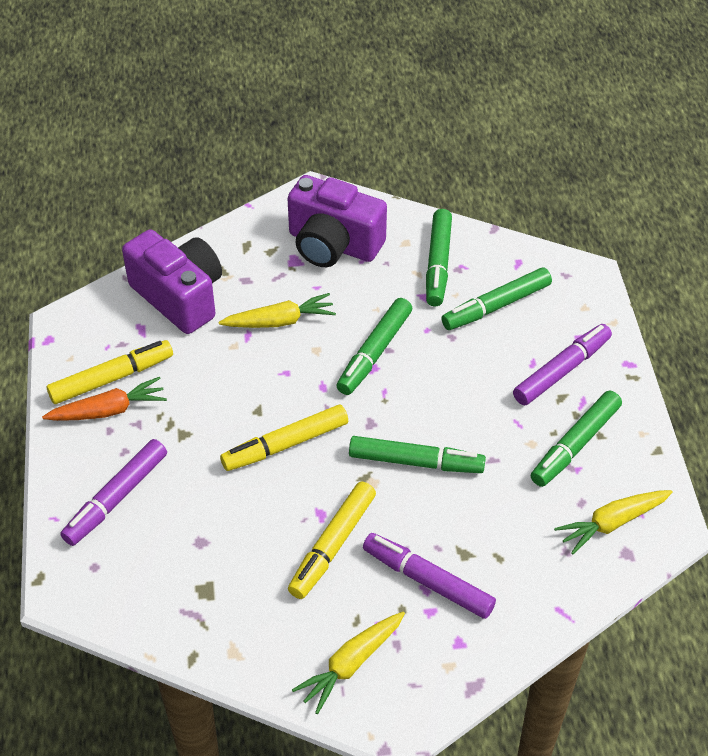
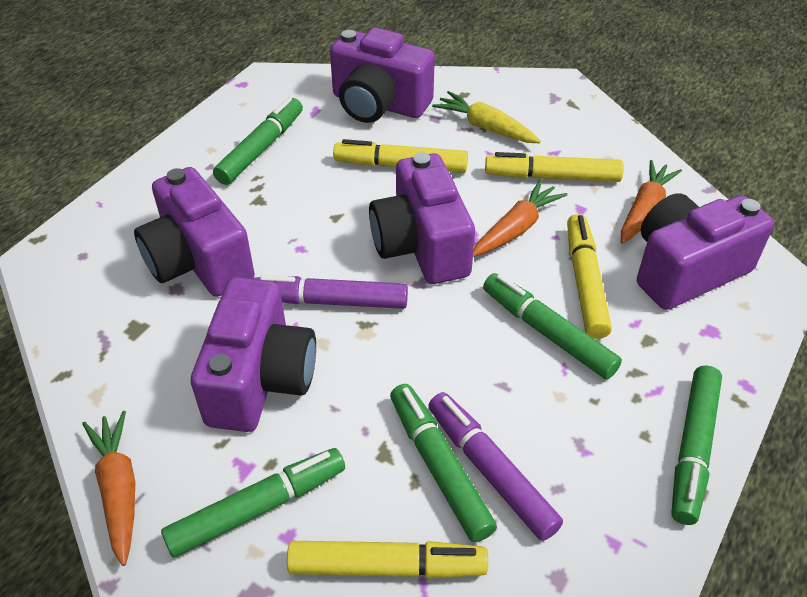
orange carrot: [42,377,167,421] = 1 -> [82,411,135,566] [473,180,567,257] [621,160,682,244] = 3
purple camera: [122,229,222,334] [287,175,387,267] = 2 -> [134,167,255,297] [191,277,316,432] [330,27,435,123] [369,152,475,284] [637,193,774,310] = 5
purple marker: [60,439,167,546] [363,533,496,619] [513,324,612,406] = 3 -> [253,275,408,309] [428,392,563,541] = 2
yellow carrot: [219,293,336,328] [292,612,405,714] [554,490,673,554] = 3 -> [432,91,541,143] = 1
yellow marker: [47,340,173,404] [220,404,348,471] [288,482,376,599] = 3 -> [287,541,488,579] [333,139,468,173] [485,152,624,182] [567,214,612,339] = 4

